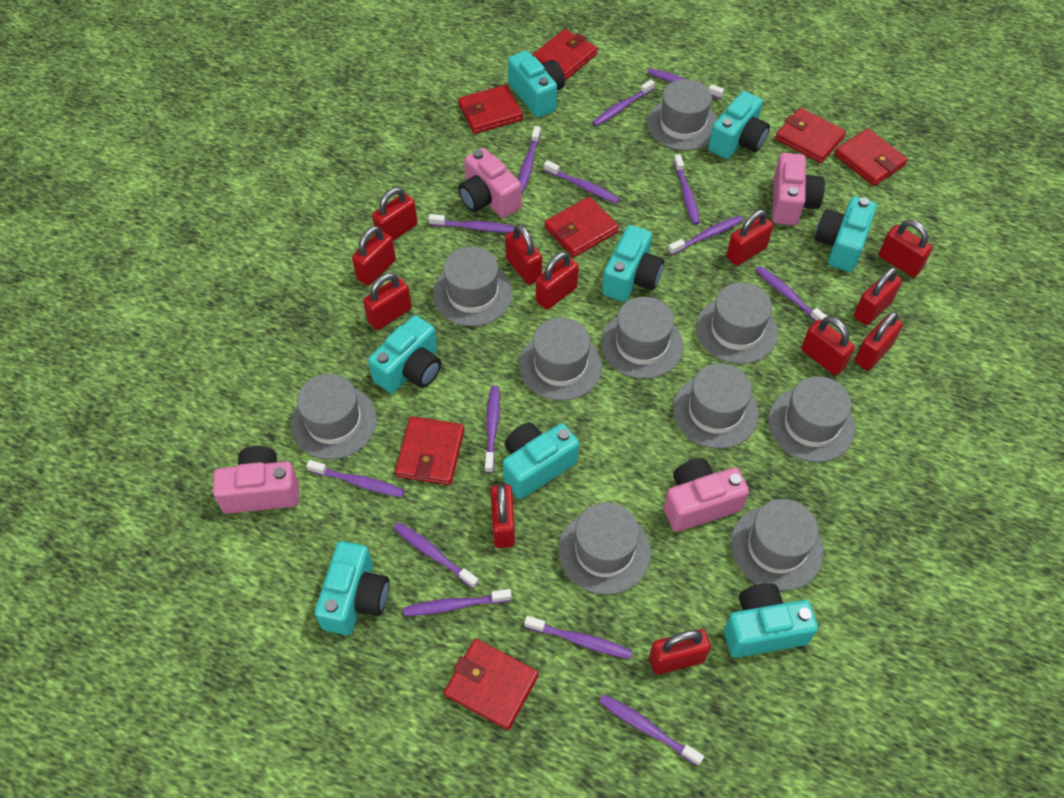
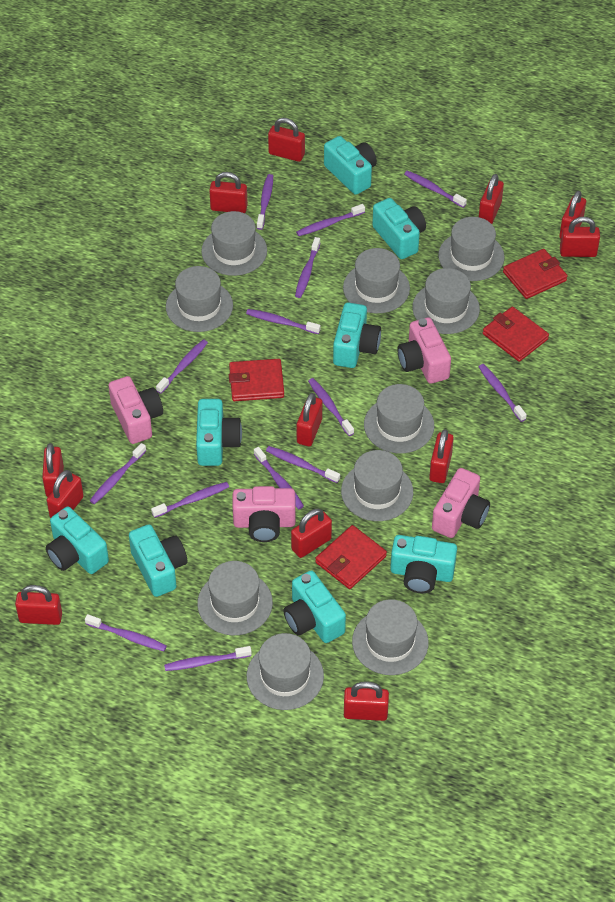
red wallet: [395,416,464,485] [444,639,538,730] [458,85,523,134] [532,29,598,80] [545,197,619,257] [775,108,846,163] [834,128,908,186] = 7 -> [229,359,284,401] [315,525,387,589] [483,306,549,362] [503,249,568,299] = 4

